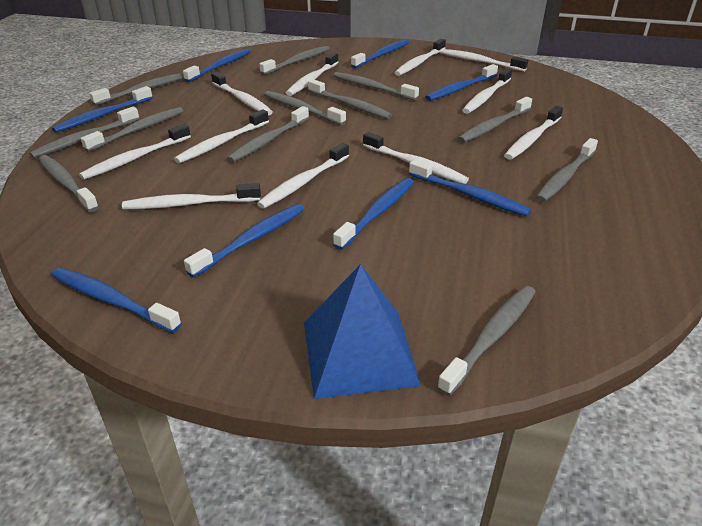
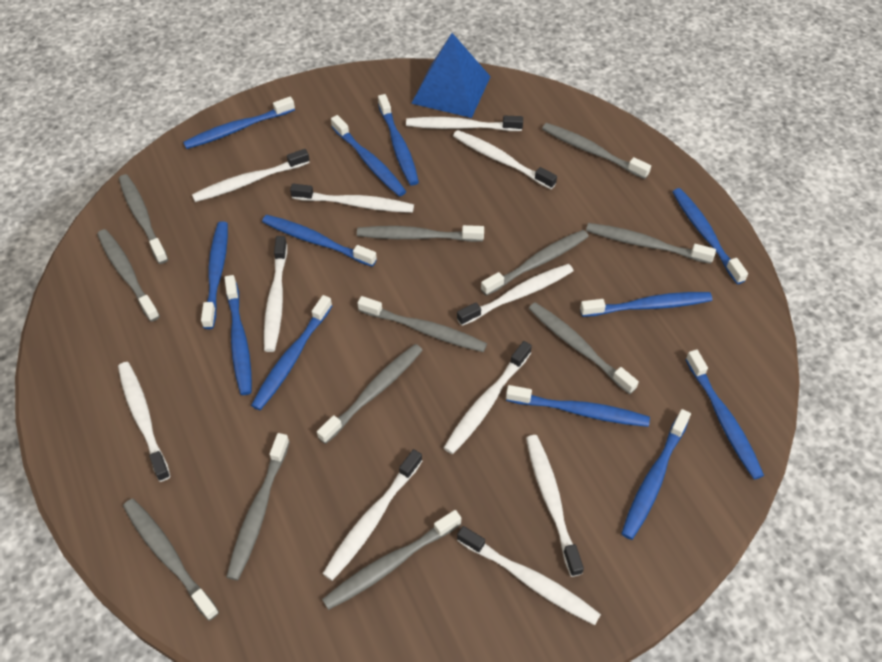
blue toothbrush: [52,86,153,133] [52,267,182,333] [183,49,251,82] [184,204,304,278] [333,178,414,250] [351,39,409,68] [409,159,531,216] [425,64,498,101] = 8 -> [183,97,295,149] [201,221,228,329] [224,275,252,395] [251,295,332,410] [262,215,377,267] [331,115,406,197] [378,94,419,186] [506,385,650,427] [580,292,712,317] [621,409,691,540] [672,188,748,284] [685,350,764,480] = 12

